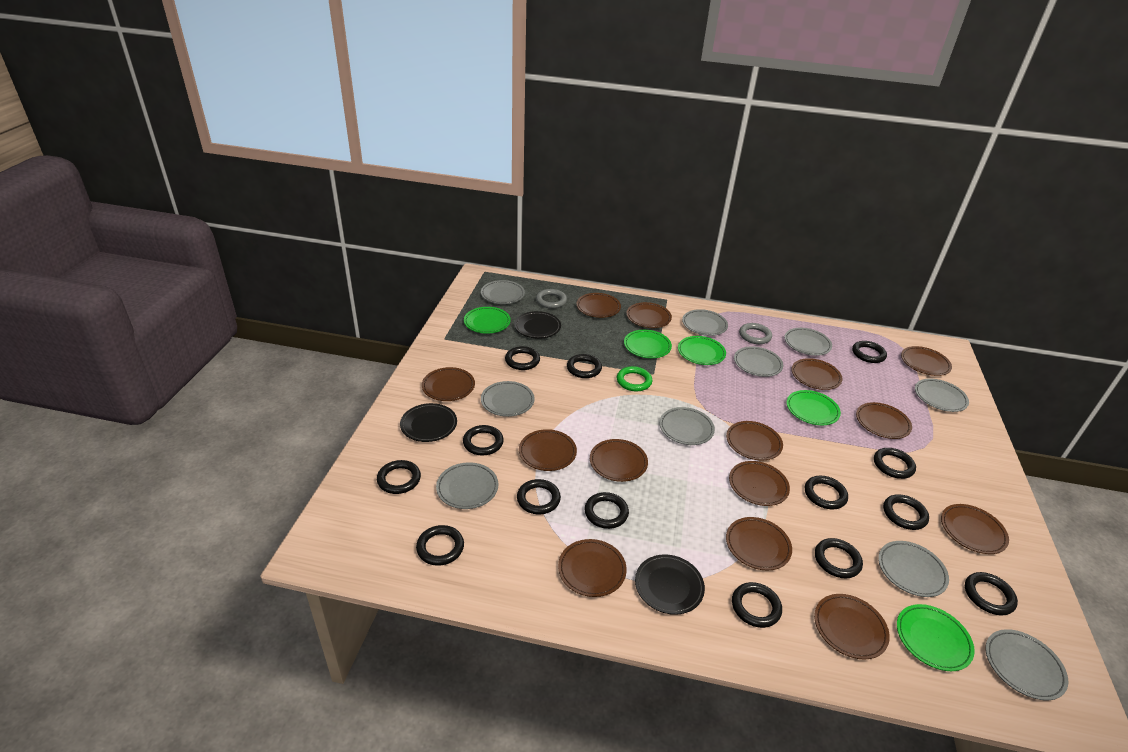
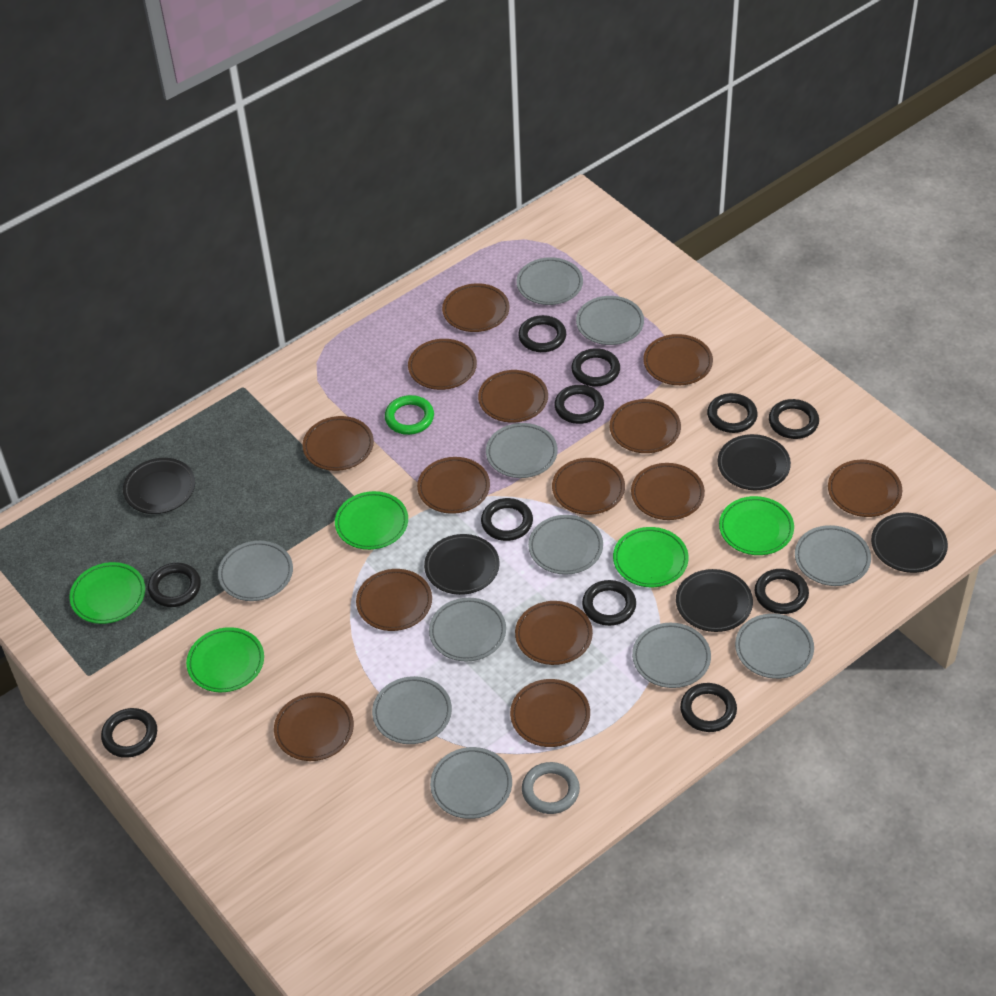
black plate: [400,403,457,442] [514,311,561,339] [635,554,705,615] = 3 -> [123,458,195,514] [424,534,499,595] [676,569,753,632] [718,434,791,490] [871,513,948,573] = 5
black ring: [377,460,421,494] [416,525,464,566] [463,425,504,455] [505,346,540,370] [517,479,561,515] [567,354,602,378] [585,492,629,529] [732,582,782,628] [805,476,848,510] [815,538,863,578] [852,341,887,363] [874,448,916,479] [883,494,929,530] [965,572,1018,615] = 14 -> [101,708,157,758] [148,563,201,607] [481,498,533,541] [518,315,566,352] [554,385,604,424] [571,348,620,387] [582,580,636,626] [680,683,737,732] [707,393,757,433] [755,569,809,614] [769,399,819,439] = 11
grey plate: [436,462,498,509] [481,280,525,304] [481,381,535,417] [659,407,715,445] [682,309,728,336] [734,346,783,377] [784,328,832,356] [878,541,949,597] [915,379,969,412] [985,629,1068,700] = 10 -> [218,541,293,601] [372,676,452,744] [429,598,506,661] [430,747,512,819] [486,423,558,478] [516,257,583,305] [528,515,603,575] [576,296,644,345] [632,623,711,688] [735,614,814,679] [795,525,871,586] = 11
grey ring: [536,289,567,309] [739,323,772,344] = 2 -> [522,762,580,814] = 1

